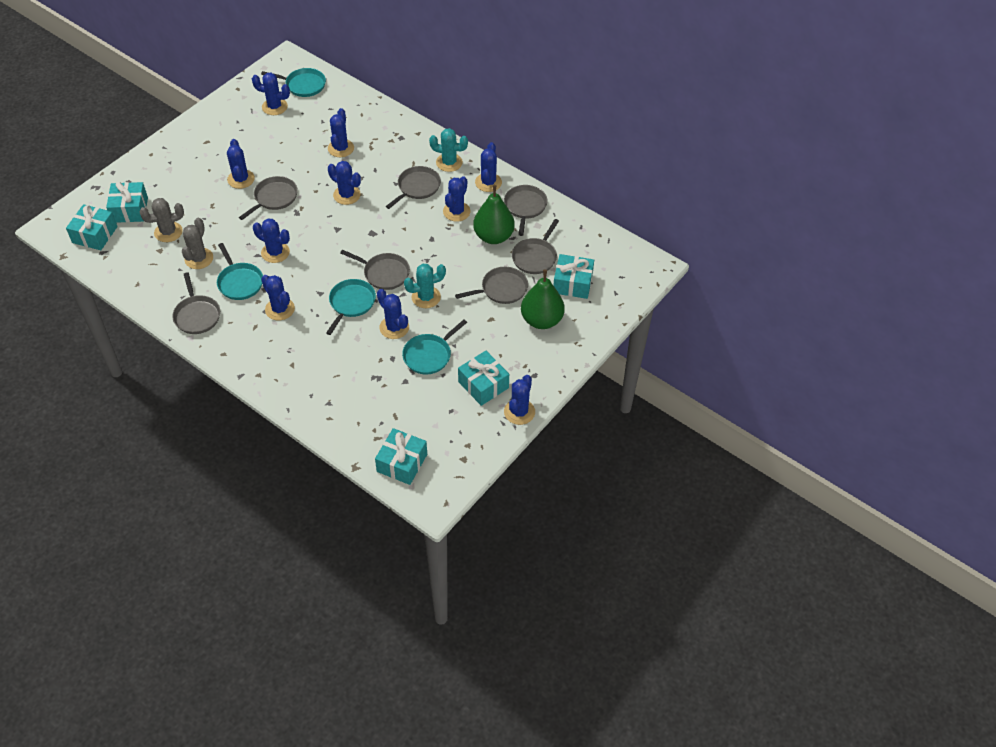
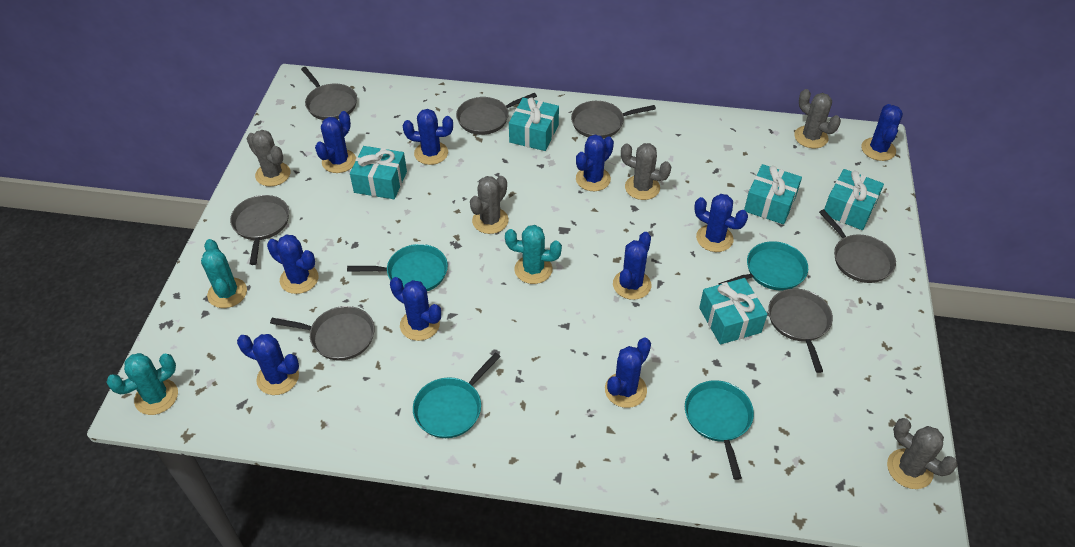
green pear: [473,185,515,244] [521,270,565,329] = 2 -> none = 0
grey cactus: [139,198,184,242] [182,218,213,269] = 2 -> [247,130,290,186] [470,176,509,234] [621,143,671,200] [794,89,841,148] [887,418,958,489] = 5
turquoise cactus: [404,264,446,308] [429,128,468,172] = 2 -> [106,353,178,415] [201,239,247,308] [505,225,562,284] = 3

